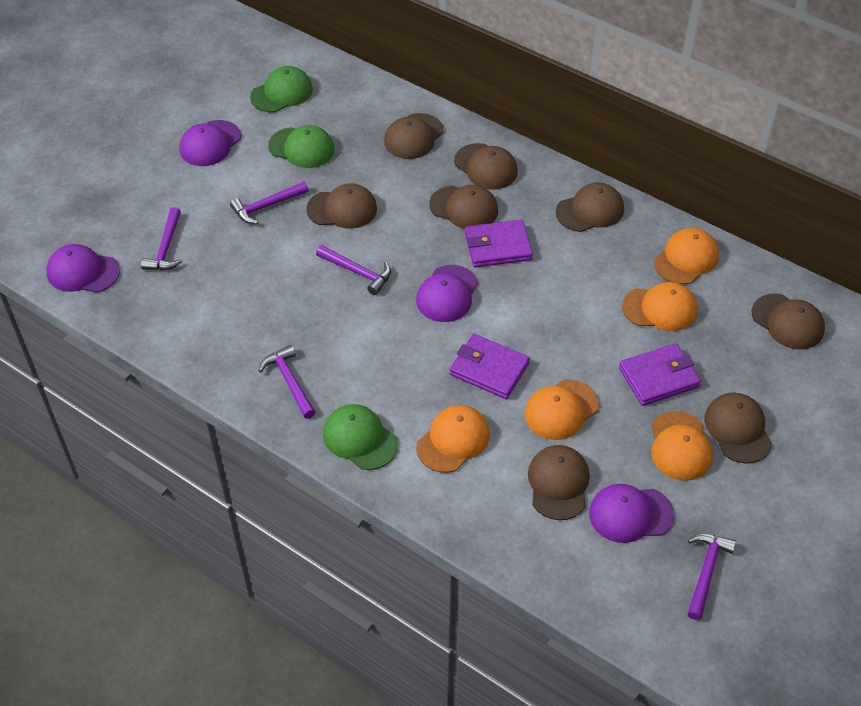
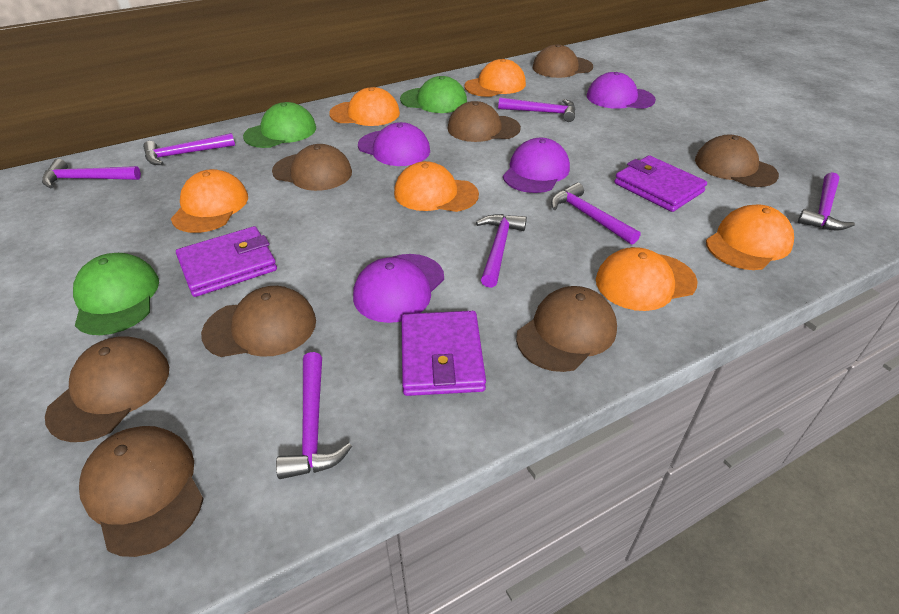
orange cap: [416,405,490,473] [525,379,599,440] [622,282,698,331] [651,411,713,481] [654,228,719,284] = 5 -> [171,169,248,233] [329,87,400,126] [394,161,479,212] [464,59,526,97] [596,247,698,311] [706,205,794,270] = 6
purple hammer: [141,207,182,270] [230,181,308,224] [259,345,316,419] [316,245,391,295] [688,534,736,620] = 5 -> [42,159,141,189] [143,133,235,165] [276,352,352,479] [476,214,527,288] [498,97,576,122] [551,183,640,245] [798,172,855,230] = 7

